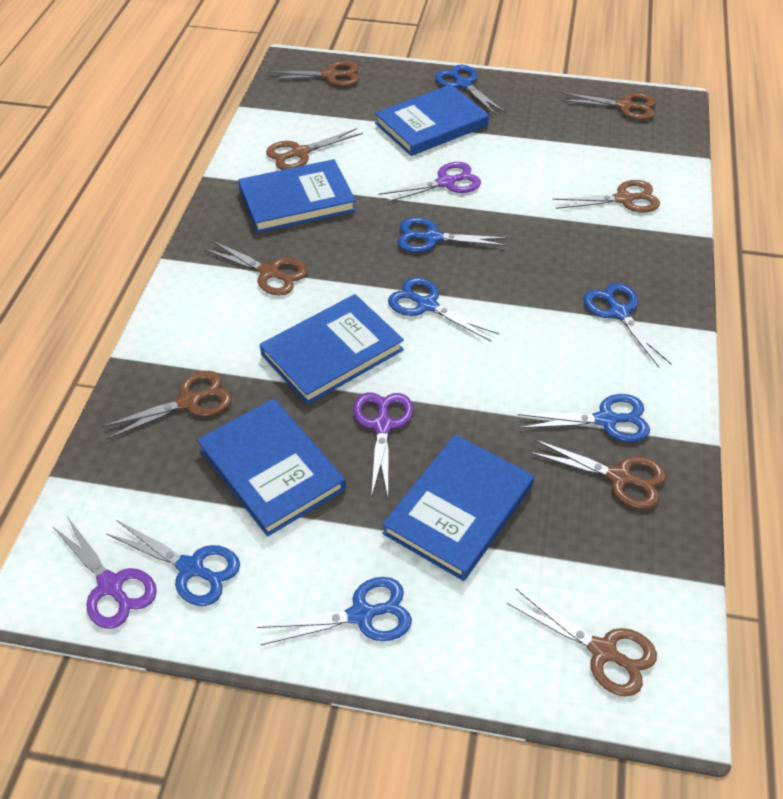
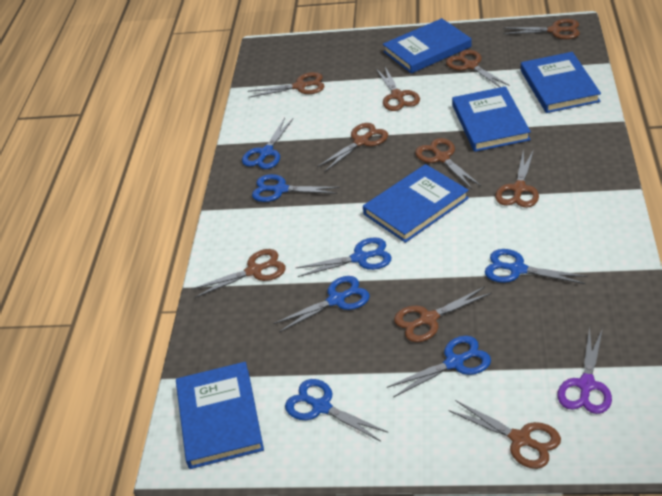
brown scissors: [102,371,232,439] [203,240,307,295] [266,128,363,170] [267,61,359,87] [507,589,657,697] [529,439,666,509] [552,180,660,212] [559,92,656,120] = 8 -> [191,249,286,298] [248,72,325,97] [317,123,388,172] [376,67,420,111] [394,287,492,342] [415,138,481,189] [446,50,510,87] [448,400,561,469] [495,150,539,208] [503,19,580,39] = 10
purple scissors: [52,515,157,629] [353,392,413,498] [378,162,481,203] = 3 -> [557,327,612,414] = 1

